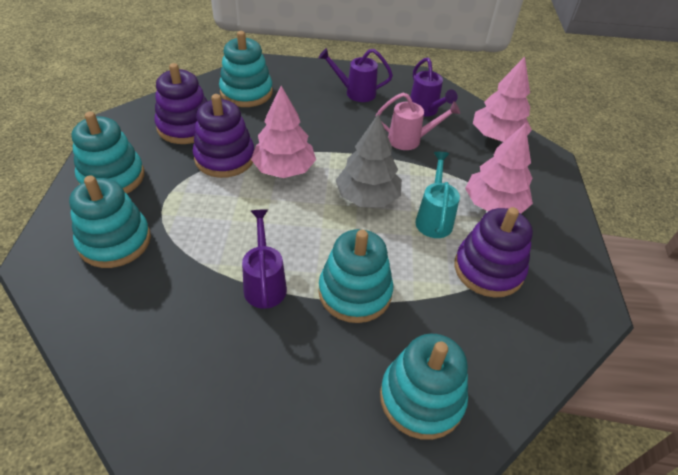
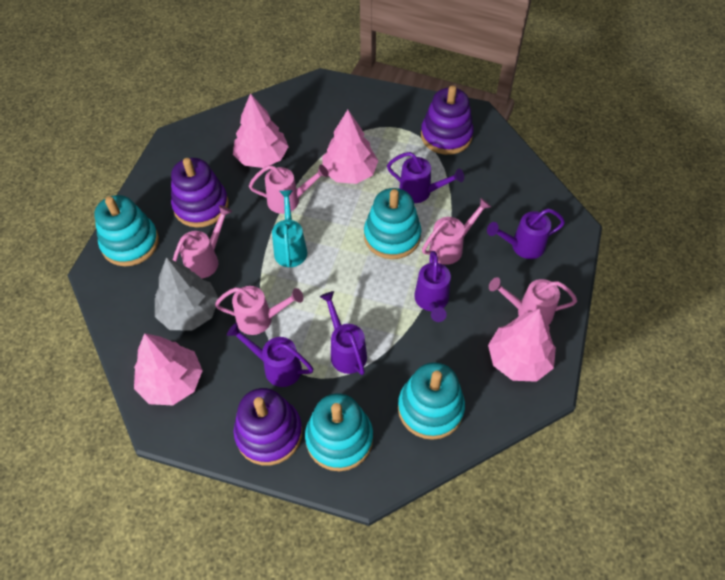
pink tree: [251,86,316,178] [465,123,533,214] [473,57,532,142] = 3 -> [134,333,203,405] [233,93,289,168] [322,110,378,184] [488,309,556,382] = 4
pink watering can: [376,93,460,150] = 1 -> [173,205,232,278] [215,286,304,335] [249,165,329,214] [422,198,491,265] [489,277,577,325] = 5
purple watering can: [242,209,287,309] [318,48,393,102] [410,58,458,117] = 3 -> [227,323,313,387] [320,291,367,375] [387,152,464,203] [414,251,451,322] [487,208,565,259] = 5
turquoise stacking toy: [69,175,151,268] [72,112,144,194] [219,31,273,107] [318,229,393,323] [380,334,468,440] = 5 -> [94,195,159,266] [305,393,373,471] [364,188,421,259] [398,362,465,440] = 4

